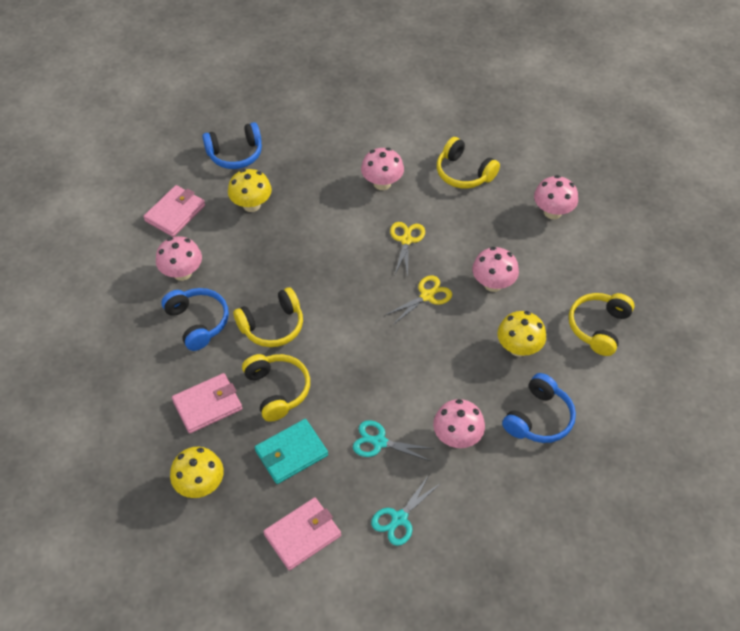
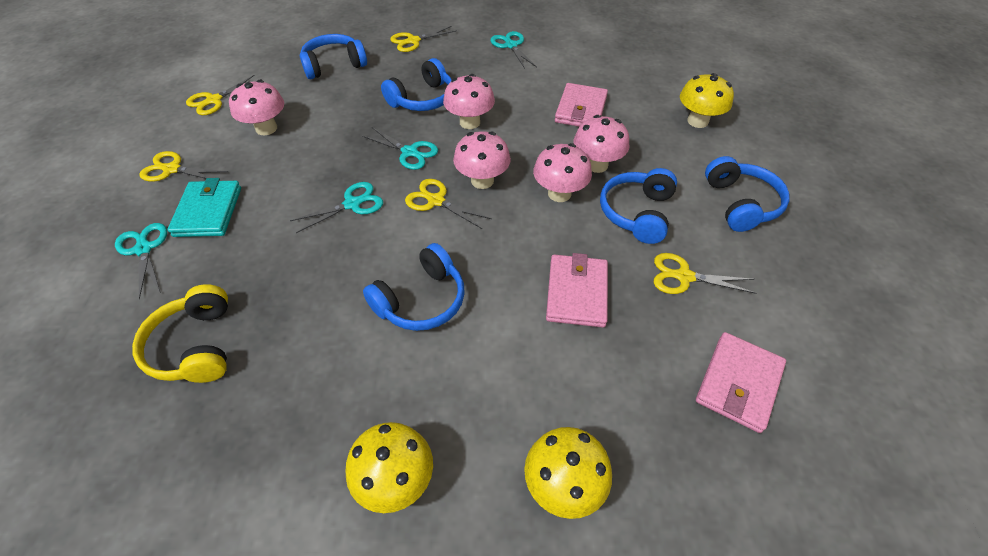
blue headphones: [162,288,229,351] [202,122,262,169] [502,373,576,443] = 3 -> [300,34,367,79] [363,243,465,331] [381,58,452,111] [600,168,677,244] [705,156,790,232] = 5
turquoise scissors: [353,420,434,461] [371,475,441,546] = 2 -> [115,223,167,299] [290,182,383,233] [362,127,438,170] [490,31,537,69] = 4
yellow headphones: [233,287,303,347] [242,354,310,422] [437,137,500,189] [569,293,634,356] = 4 -> [132,284,228,383] = 1
yellow scissors: [384,275,452,325] [390,222,425,277] = 2 -> [139,151,228,182] [186,75,262,115] [390,26,457,52] [405,179,492,229] [654,253,757,294] = 5

